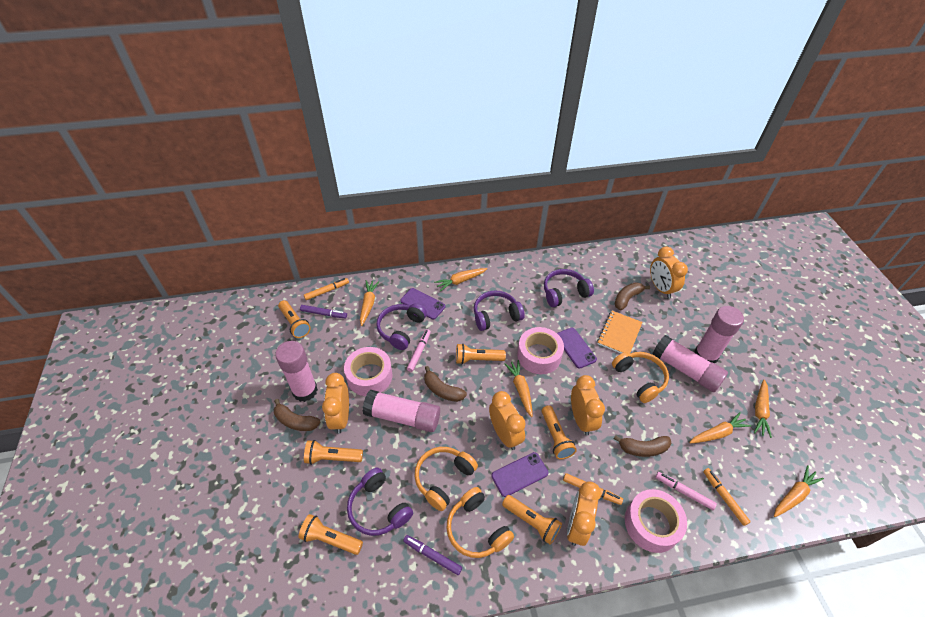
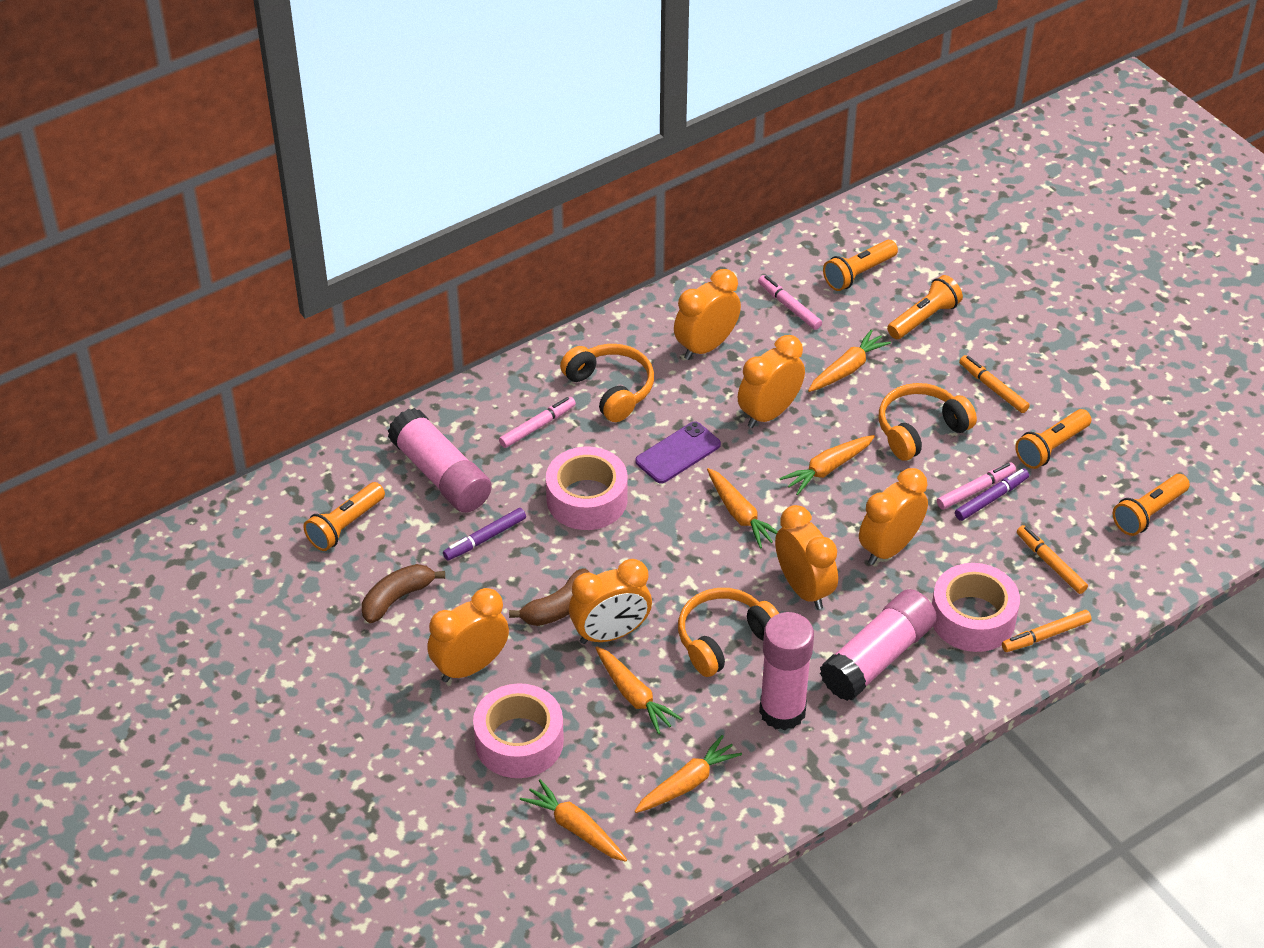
brown banana: [274,399,320,431] [424,366,467,402] [614,435,671,457] [615,282,650,310] = 4 -> [362,564,445,623] [509,568,589,626] = 2
orange clock: [322,373,349,434] [489,391,526,450] [567,481,601,546] [571,375,605,436] [650,247,688,299] = 5 -> [427,588,509,682] [569,559,652,644] [674,269,741,360] [738,335,805,428] [775,505,838,610] [859,468,928,565] = 6
orange flashlight: [278,300,311,338] [298,514,363,555] [304,440,363,465] [456,343,506,364] [502,495,562,545] [542,405,577,459] = 6 -> [304,482,385,551] [823,240,898,291] [887,275,963,339] [1015,409,1091,469] [1113,474,1190,536] = 5
orange notebook: [597,311,642,354] = 1 -> none = 0
pink glue stick: [275,341,318,402] [363,390,440,432] [652,335,728,392] [694,306,744,363] = 4 -> [388,408,492,513] [759,612,814,730] [820,589,937,701] = 3
pink marker: [407,329,431,372] [656,472,717,510] = 2 -> [499,397,576,448] [758,275,822,330] [937,463,1016,510] = 3
purple headphones: [347,468,413,536] [376,304,427,350] [474,291,525,331] [544,269,594,307] = 4 -> none = 0
purple phone: [400,288,445,319] [491,452,549,497] [557,328,597,369] = 3 -> [635,421,721,484] = 1

